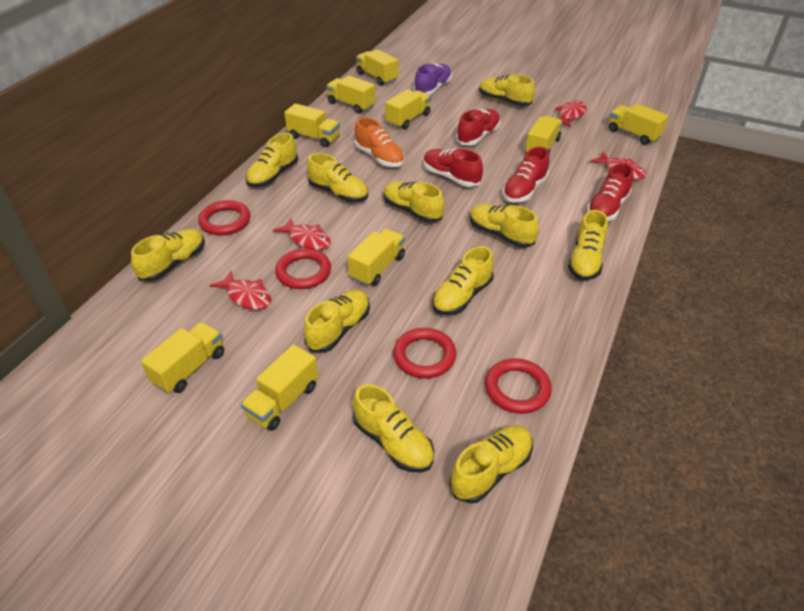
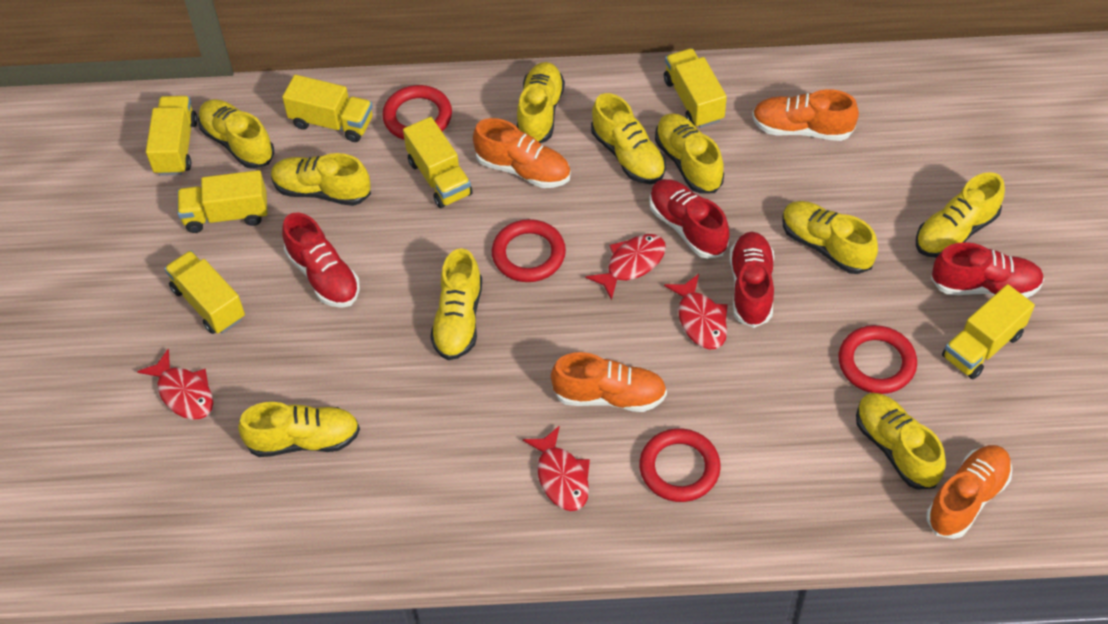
orange shoe: [355,117,405,167] = 1 -> [473,118,571,188] [551,352,667,412] [752,89,859,141] [926,445,1012,539] = 4
purple shoe: [414,63,452,95] = 1 -> none = 0
yellow shoe: [131,229,205,281] [246,133,298,187] [304,289,370,353] [307,153,368,202] [353,384,434,473] [383,181,444,223] [432,246,494,315] [449,425,533,503] [470,204,539,248] [479,74,535,106] [568,210,608,280] = 11 -> [198,99,274,169] [238,402,360,457] [271,153,371,206] [430,248,482,360] [517,62,565,143] [591,93,666,184] [655,113,724,194] [782,201,878,274] [856,393,946,490] [916,172,1005,258] = 10
yellow truck: [141,322,224,394] [241,344,318,431] [284,103,340,147] [326,76,376,113] [347,229,405,286] [356,49,398,86] [385,89,431,130] [525,116,563,155] [609,103,669,145] = 9 -> [146,96,198,176] [164,251,245,334] [177,170,268,233] [282,75,373,142] [403,117,473,208] [664,48,727,128] [942,284,1035,379] = 7

